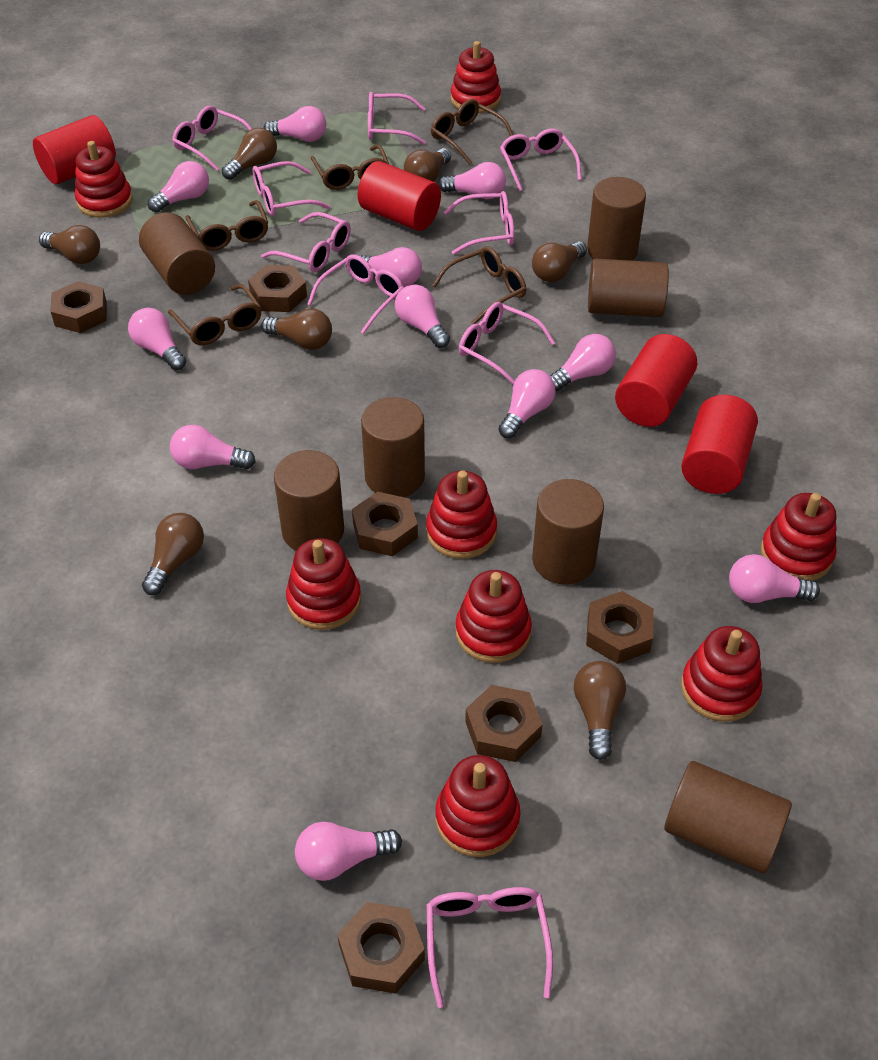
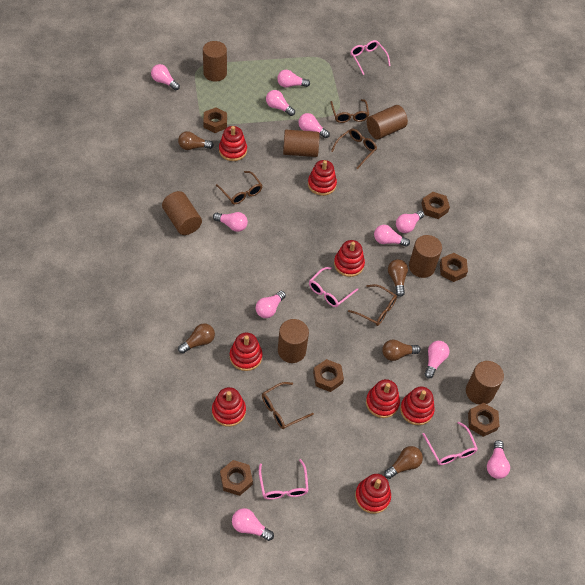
brown light bulb: [39,225,100,264] [142,513,204,595] [222,128,277,180] [261,308,332,350] [404,148,451,182] [532,241,587,282] [574,661,626,760] = 7 -> [178,131,214,150] [178,323,215,353] [382,340,421,361] [384,446,423,479] [388,259,408,297] = 5
pink glasses: [172,106,252,171] [253,161,330,217] [261,212,351,272] [307,254,404,334] [368,92,426,145] [427,887,553,1008] [444,191,514,255] [459,302,555,385] [500,128,582,191] = 9 -> [259,459,309,500] [309,267,358,307] [350,40,391,75] [422,422,478,465] = 4
red cylinder: [33,115,116,184] [358,161,441,231] [615,334,697,427] [681,395,758,494] = 4 -> none = 0

